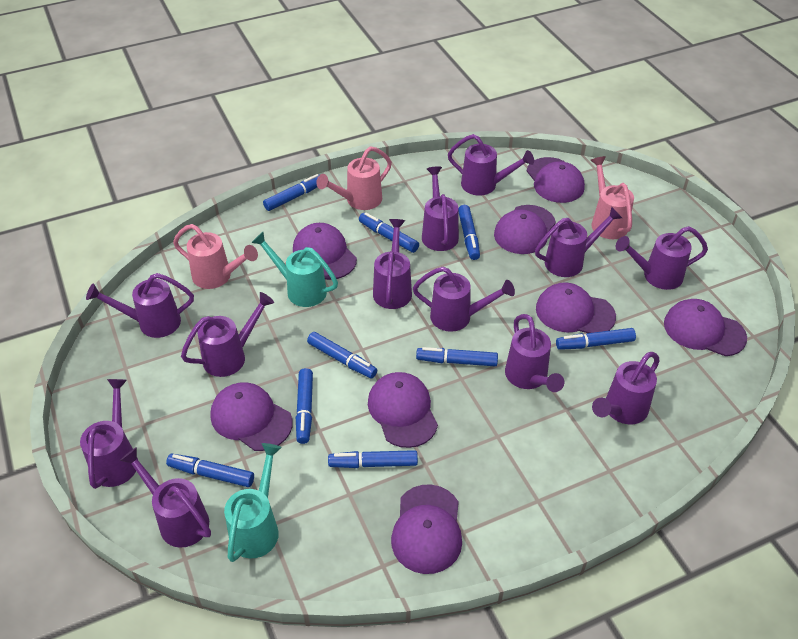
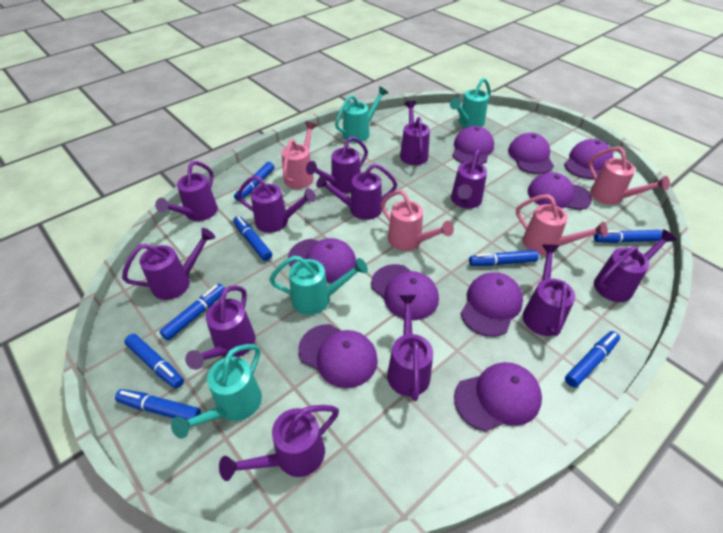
blue marker: [166,454,254,487] [263,174,319,211] [296,368,313,444] [307,332,377,379] [328,450,418,468] [359,213,419,253] [416,347,498,366] [459,205,480,260] [556,328,636,350] = 9 -> [115,389,201,420] [124,334,184,389] [159,284,225,340] [233,216,272,261] [234,162,274,201] [469,250,539,266] [565,331,620,388] [594,230,662,243] = 8
pink watering can: [173,224,258,289] [316,146,392,210] [591,156,634,239] = 3 -> [281,121,317,189] [381,190,454,251] [516,194,608,255] [588,147,670,205] = 4
purple cap: [210,382,293,451] [293,223,357,280] [368,372,438,448] [391,484,462,574] [494,205,556,254] [527,157,585,203] [536,282,616,333] [664,299,747,356] = 8 -> [288,238,356,283] [298,324,378,388] [371,264,439,320] [452,126,494,164] [454,362,542,431] [461,272,523,337] [508,133,554,174] [528,172,592,210] [564,139,613,179] = 9
turquoise watering can: [224,443,282,562] [251,232,338,307] = 2 -> [171,344,262,439] [269,255,368,315] [335,86,388,143] [450,78,491,128] = 4

